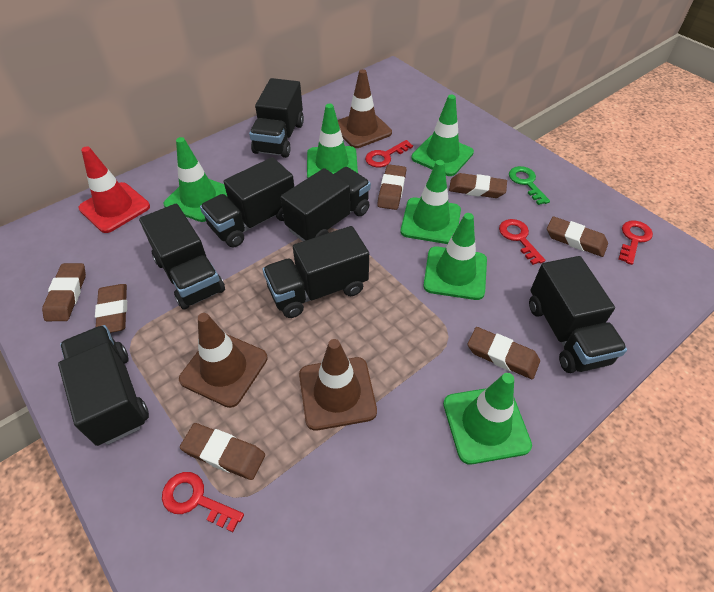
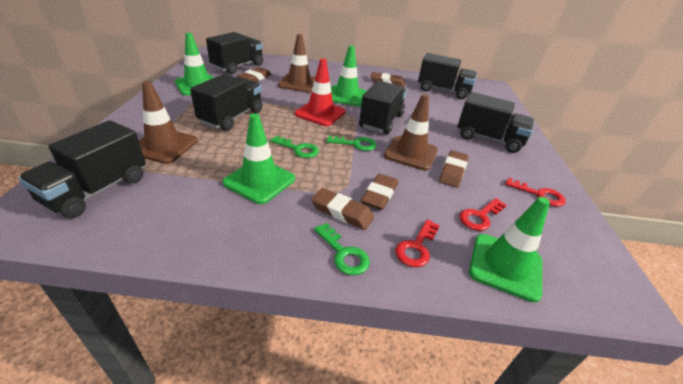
black truck: [58,325,149,446] [139,204,225,310] [200,157,294,247] [249,78,304,158] [262,226,369,318] [281,167,371,241] [529,256,627,373] = 7 -> [18,120,146,218] [190,74,262,131] [206,32,263,74] [359,81,407,134] [418,53,477,99] [457,92,534,153] = 6
brown eraser: [42,263,86,321] [95,284,127,333] [180,423,265,480] [377,164,406,210] [449,173,507,198] [468,327,540,379] [547,216,608,257] = 7 -> [237,67,272,82] [311,188,374,230] [361,174,398,210] [371,72,405,87] [439,150,469,188] = 5
green key: [509,166,550,205] = 1 -> [270,136,319,158] [314,223,370,275] [326,136,377,151] = 3
green traffic cone: [163,137,227,222] [307,103,358,178] [401,160,461,244] [411,95,474,176] [423,213,487,300] [443,373,532,465] = 6 -> [175,32,214,95] [222,113,295,204] [331,46,367,106] [469,197,550,302] = 4
red key: [162,472,244,532] [365,140,413,167] [499,219,545,265] [618,220,653,265] = 4 -> [395,219,440,267] [459,198,507,231] [505,178,566,207] = 3

